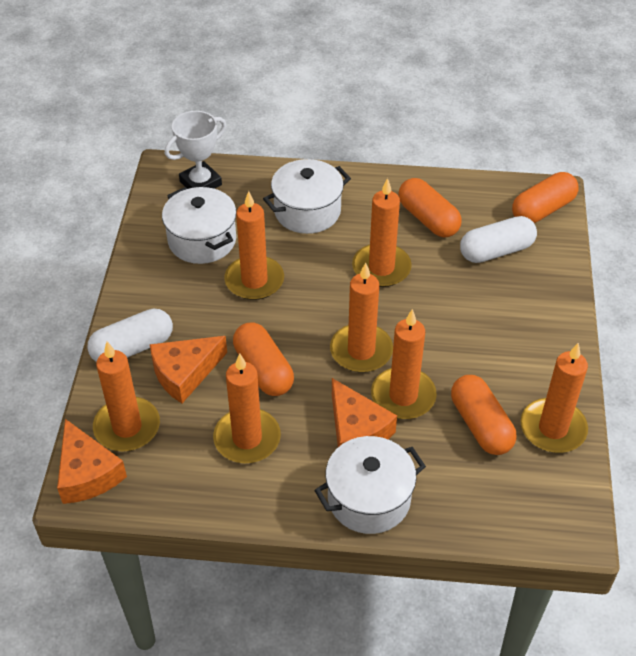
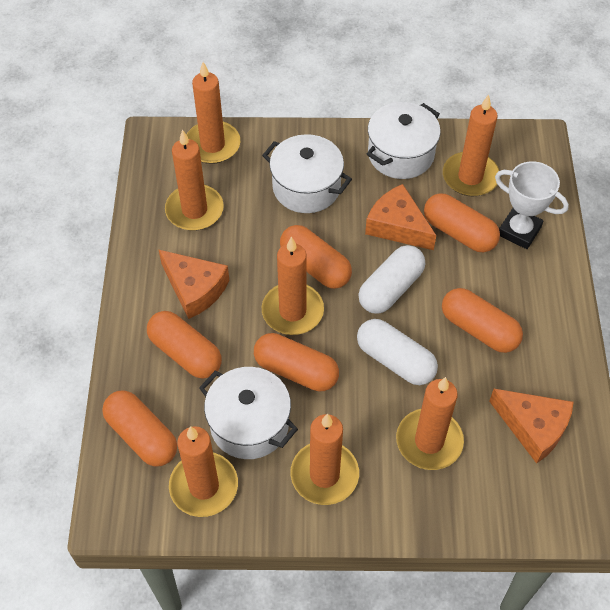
orange capsule: [233,322,294,396] [398,178,462,237] [451,375,516,455] [512,172,579,223] = 4 -> [102,390,177,466] [147,311,222,379] [254,333,339,391] [280,225,352,289] [424,194,500,252] [442,288,523,353] = 6

